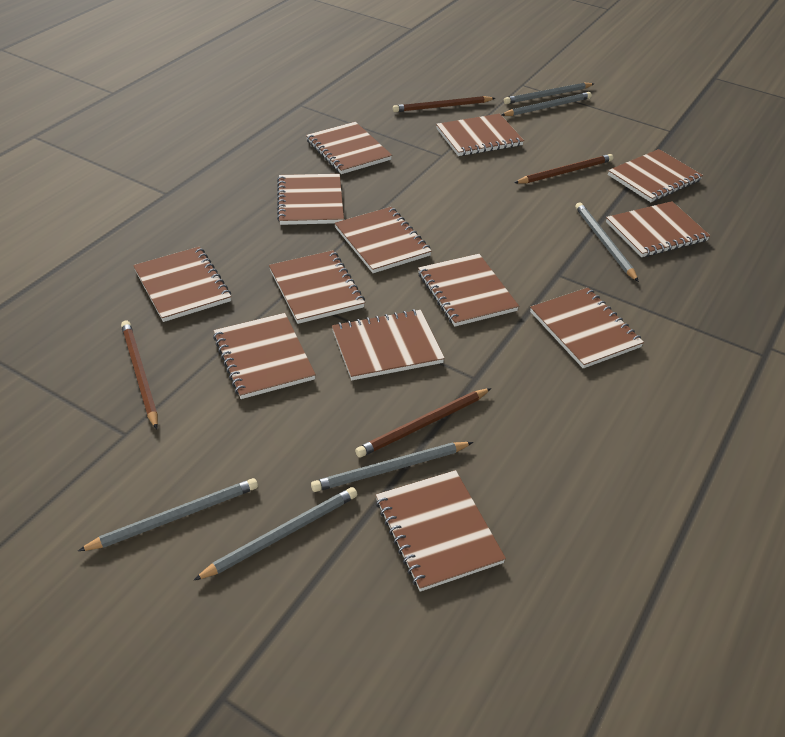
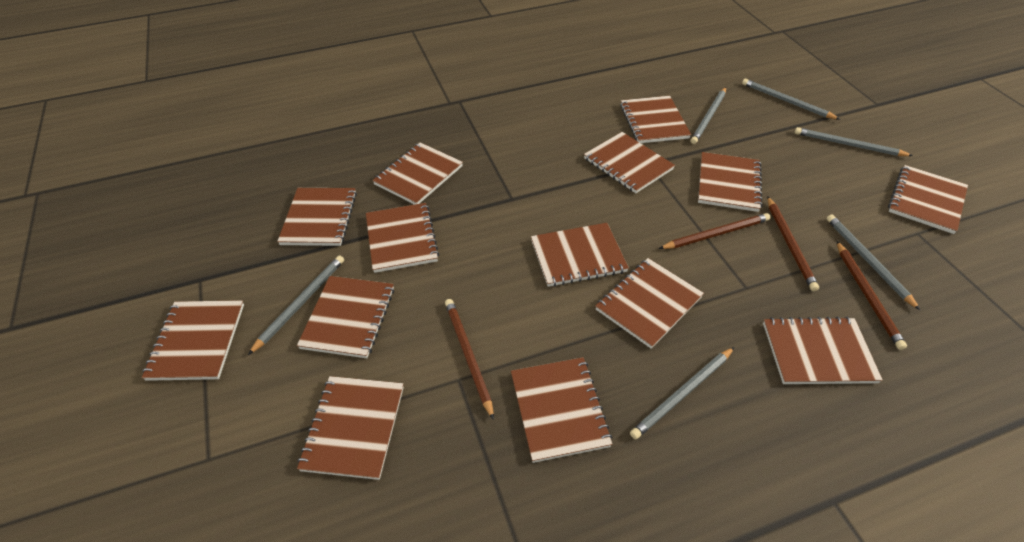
brown notebook: [133,247,231,322] [213,313,316,399] [269,250,365,324] [277,174,344,225] [306,122,392,174] [332,309,445,380] [335,207,432,273] [376,470,506,592] [418,254,519,326] [436,114,524,156] [530,288,644,369] [606,201,710,257] [608,149,703,202] = 13 -> [142,300,244,381] [277,188,357,246] [297,276,394,358] [297,376,404,480] [366,203,439,273] [372,142,463,205] [511,357,612,463] [531,223,629,287] [584,132,675,193] [595,258,704,349] [620,96,691,143] [698,152,762,212] [763,317,883,384] [888,165,968,234] = 14

